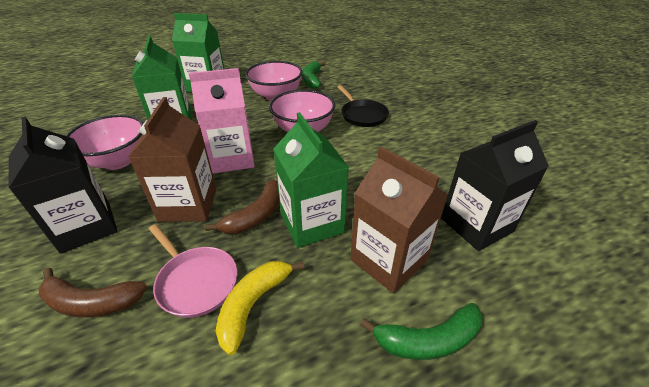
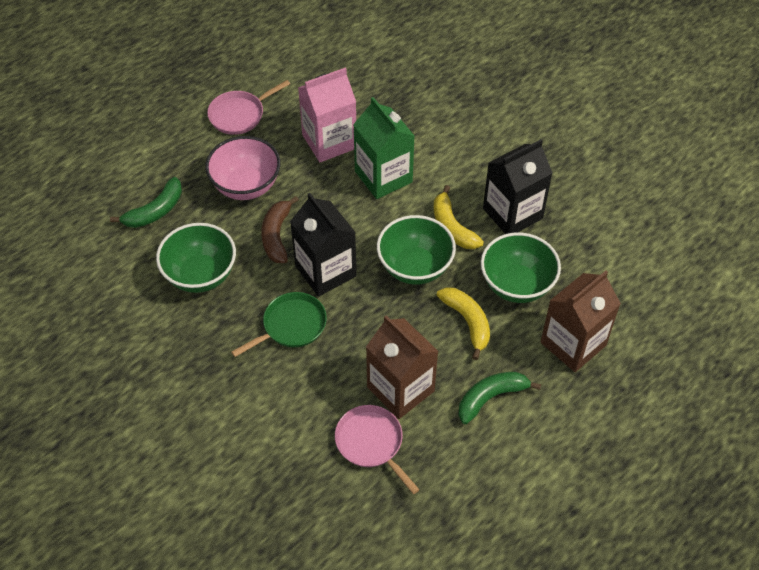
black pan: [338,85,389,127] = 1 -> none = 0
brown banana: [39,268,147,317] [205,179,280,234] = 2 -> [261,196,299,263] = 1
green bowl: none = 0 -> [156,223,236,293] [377,215,456,285] [481,232,561,303] = 3
green carton: [132,35,192,120] [172,13,224,92] [274,112,349,248] = 3 -> [353,97,414,199] = 1
green pan: none = 0 -> [231,292,327,357] = 1
pink bowl: [66,114,144,170] [245,61,303,101] [269,89,335,132] = 3 -> [205,136,280,200] = 1
pink pan: [149,224,237,318] = 1 -> [207,80,290,135] [335,405,420,494] = 2
yellow banana: [216,261,304,355] = 1 -> [434,185,484,249] [436,287,490,360] = 2

